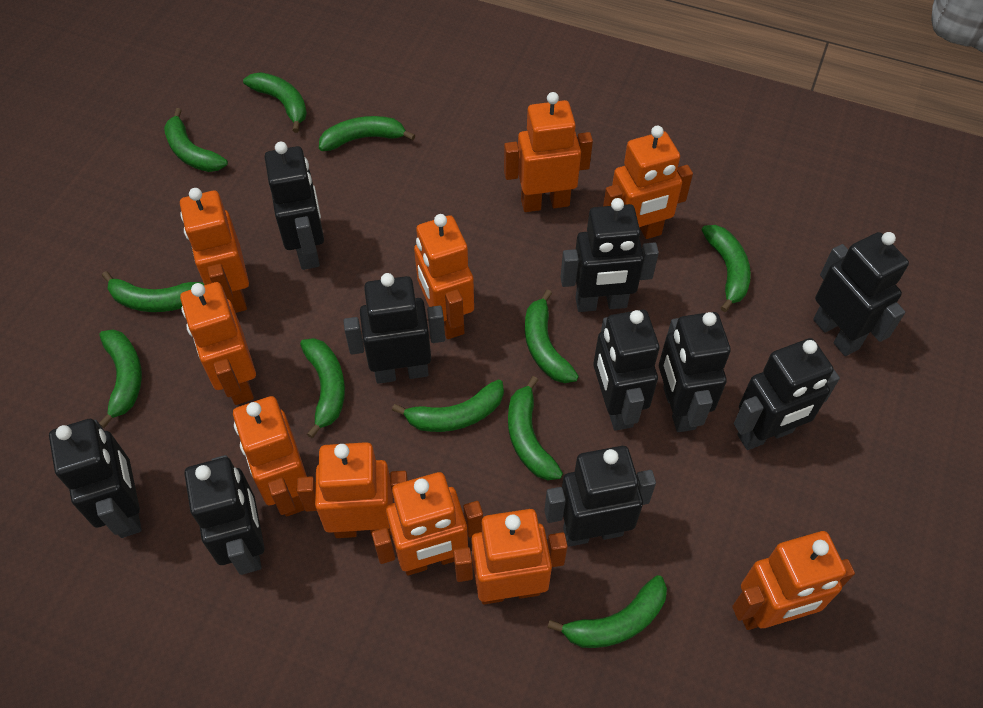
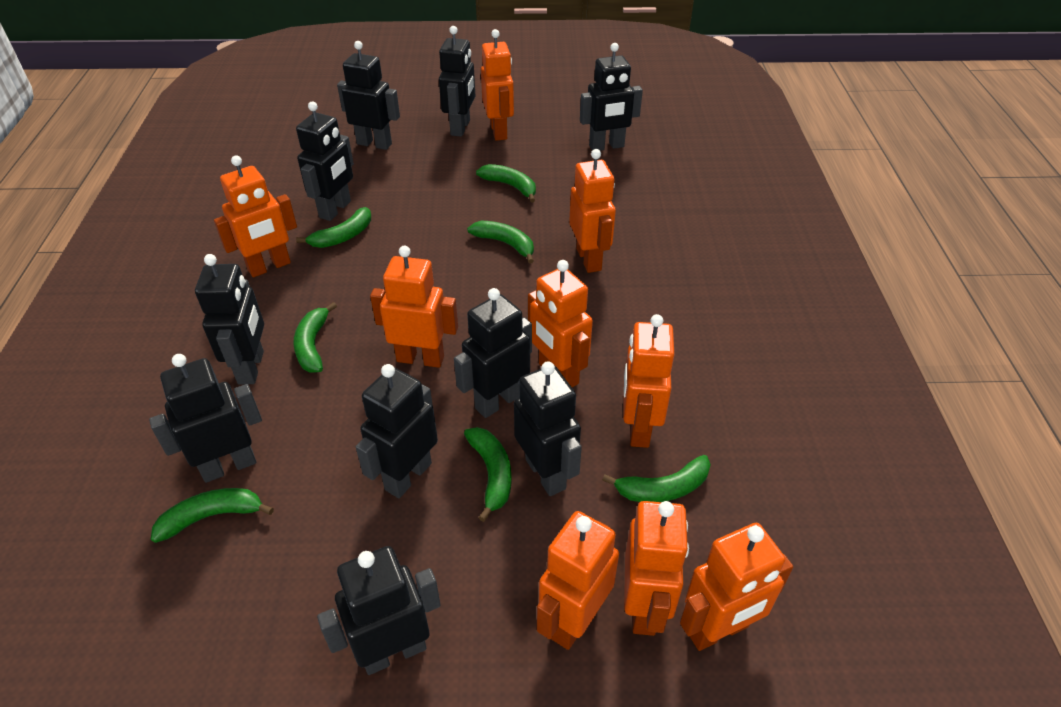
green banana: [99,329,142,428] [102,271,204,312] [164,108,228,172] [243,72,307,133] [300,338,345,438] [319,116,415,151] [392,380,504,432] [508,376,563,480] [525,289,579,383] [547,575,667,648] [702,225,751,312] = 11 -> [151,488,274,543] [293,302,337,373] [296,207,371,248] [464,427,512,522] [467,221,534,264] [476,164,536,203] [602,455,711,502] = 7
orange robot: [180,188,249,313] [180,282,256,405] [233,396,307,517] [297,442,408,538] [372,472,483,575] [414,214,474,339] [453,509,568,604] [504,92,593,212] [603,125,693,239] [732,531,855,630] = 10 -> [214,156,297,277] [370,246,458,368] [481,29,514,141] [528,260,593,387] [537,511,619,650] [569,149,616,273] [623,314,675,448] [624,501,689,636] [680,523,793,651] = 9

